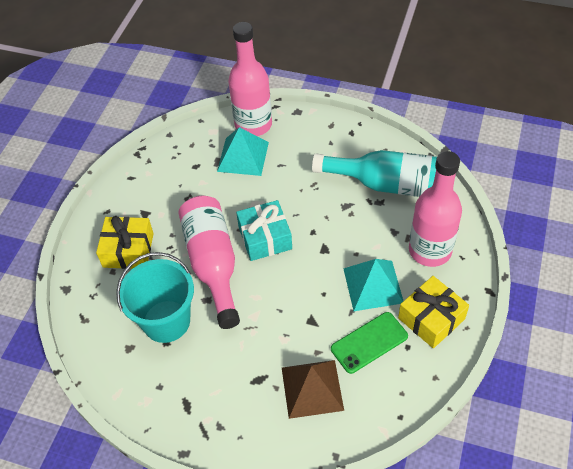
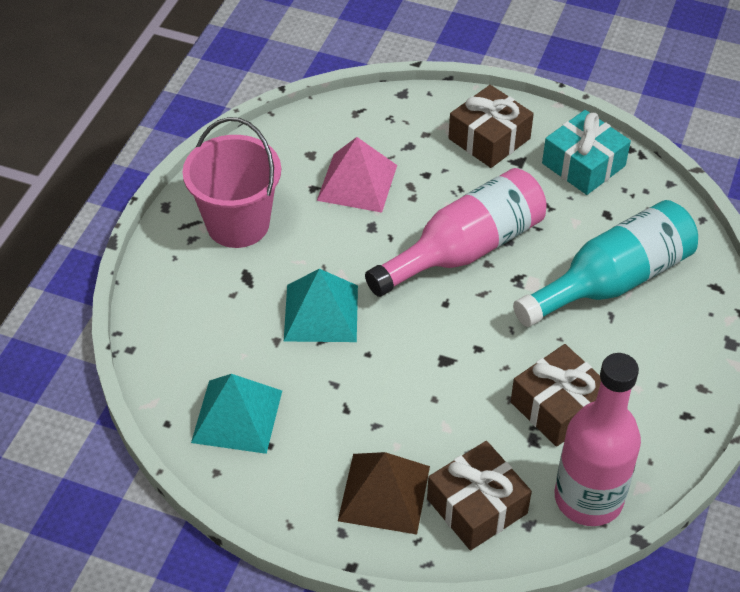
brown gift: none = 0 -> [427,441,532,550] [449,85,534,168] [511,344,601,447] = 3
green phone: [331,312,408,374] = 1 -> none = 0
pink bottle: [178,196,240,329] [228,22,272,136] [409,151,462,267] = 3 -> [365,168,547,297] [555,353,641,526] = 2
pink bucket: none = 0 -> [183,117,281,248] = 1
pink pyramid: none = 0 -> [317,137,397,213] = 1
turquoise bucket: [116,252,194,343] = 1 -> none = 0
yellow gift: [96,216,154,269] [398,276,469,348] = 2 -> none = 0

